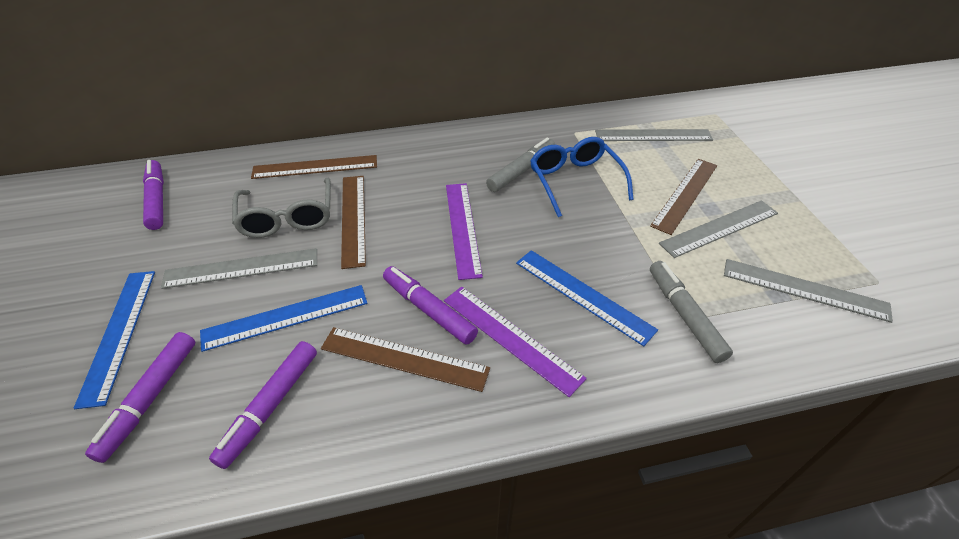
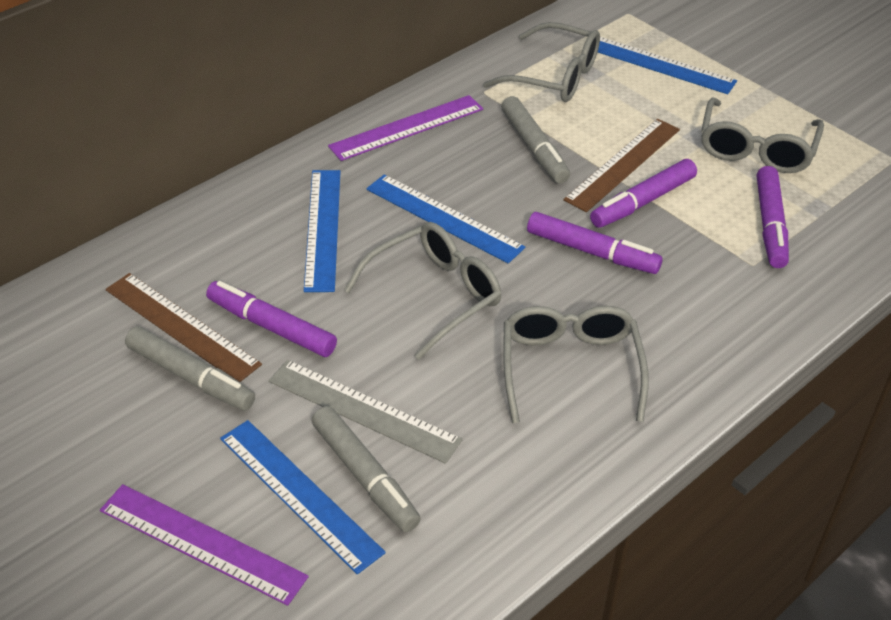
blue glasses: [530,137,634,217] = 1 -> none = 0
blue ruler: [74,271,155,409] [200,285,368,352] [516,250,658,346] = 3 -> [220,420,386,574] [304,170,341,292] [366,174,525,264] [598,37,737,94] = 4
brown ruler: [251,155,377,179] [321,327,490,392] [341,176,366,269] [650,159,717,235] = 4 -> [106,273,262,382] [563,119,680,212] = 2
grey glasses: [232,177,331,238] = 1 -> [344,222,502,360] [483,22,600,102] [503,306,649,423] [701,97,824,173] = 4
grey marker: [486,138,555,192] [650,261,733,363] = 2 -> [125,326,255,411] [312,406,421,532] [501,96,570,184] = 3
grey ruler: [161,248,317,289] [595,129,713,141] [659,200,778,258] [724,259,893,323] = 4 -> [269,360,463,464] = 1

